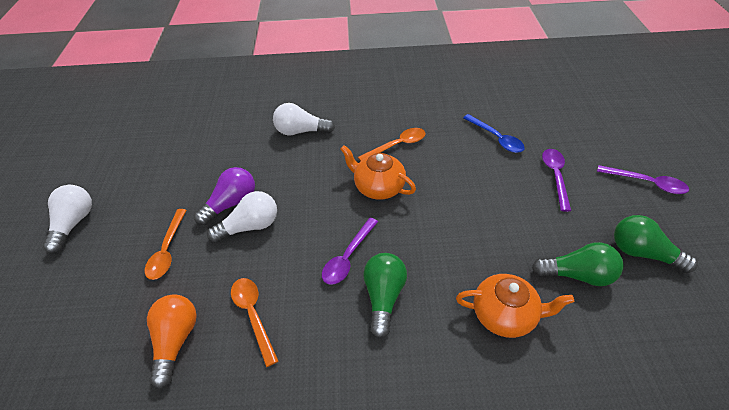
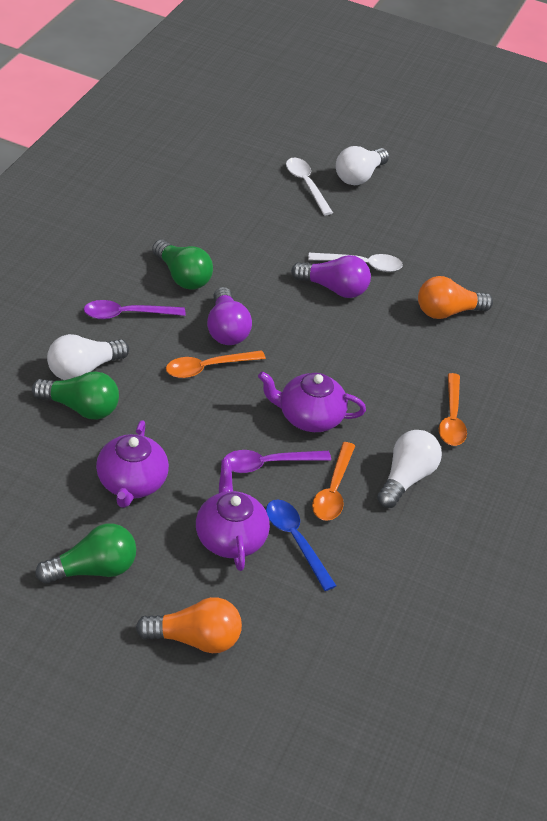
orange light bulb: [147,294,197,389] = 1 -> [136,597,242,653] [418,276,493,319] = 2
orange teapot: [340,145,416,200] [456,274,574,338] = 2 -> none = 0
purple light bulb: [194,167,255,225] = 1 -> [207,287,252,345] [291,255,371,298] = 2
purple spoon: [322,218,378,285] [542,149,571,212] [597,165,689,194] = 3 -> [84,300,185,319] [224,450,331,473] = 2
purple teapot: none = 0 -> [96,420,169,508] [196,459,270,571] [258,371,366,432] = 3
white spoon: none = 0 -> [286,158,333,215] [308,253,403,272] = 2

